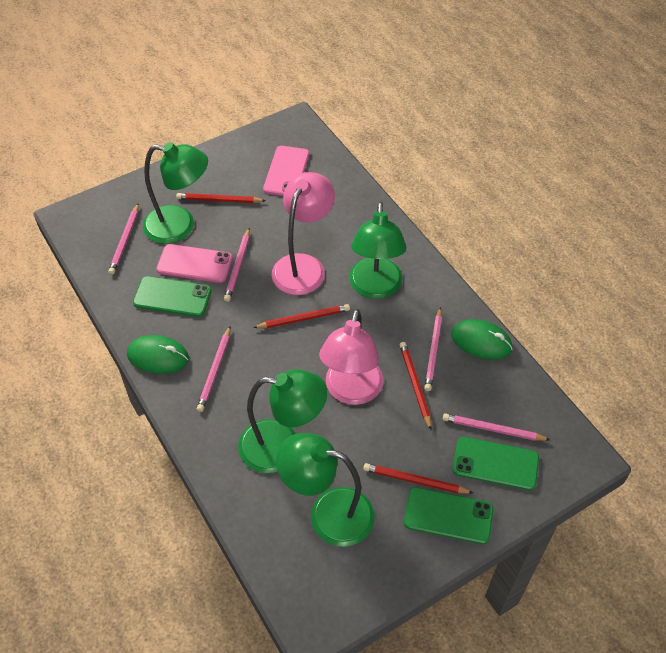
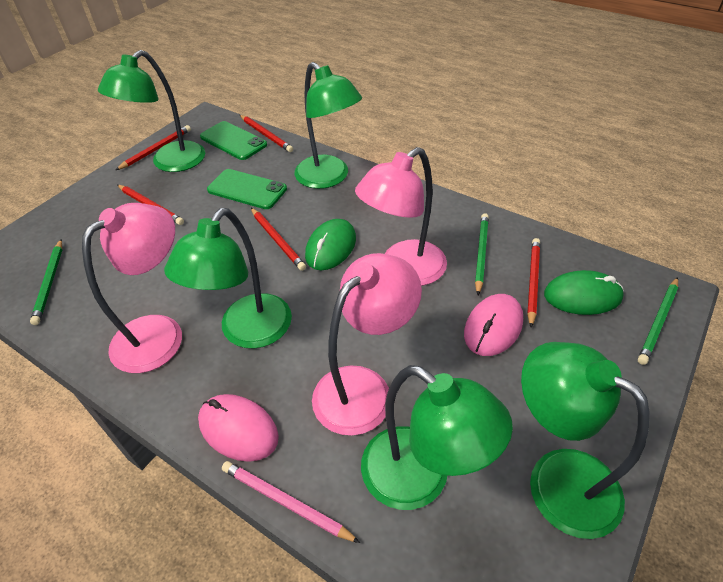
green lamp: [143,142,208,244] [238,369,327,473] [276,433,375,547] [349,202,406,299] = 4 -> [98,50,205,172] [164,208,292,348] [294,62,362,189] [361,365,513,510] [521,342,650,539] = 5
green pencil: none = 0 -> [30,239,62,325] [475,213,489,295] [638,277,678,365] = 3
green phone: [133,276,212,317] [404,487,494,544] [453,437,539,490] = 3 -> [200,121,267,160] [207,169,287,209] = 2
pink lamp: [272,172,335,295] [319,309,383,405] = 2 -> [82,203,182,373] [312,253,422,436] [355,147,447,286] = 3
pink mouse: none = 0 -> [198,394,279,462] [464,294,523,356] = 2
pink pencil: [108,204,139,275] [197,326,230,412] [224,228,250,302] [424,307,442,391] [443,413,550,441] = 5 -> [222,461,360,543] = 1
pink phone: [157,244,233,283] [263,146,309,196] = 2 -> none = 0
red pencil: [176,193,266,203] [253,304,350,328] [363,463,473,494] [400,342,432,430] = 4 -> [116,125,191,170] [117,185,184,225] [240,115,293,152] [251,208,306,271] [527,238,540,328] = 5

